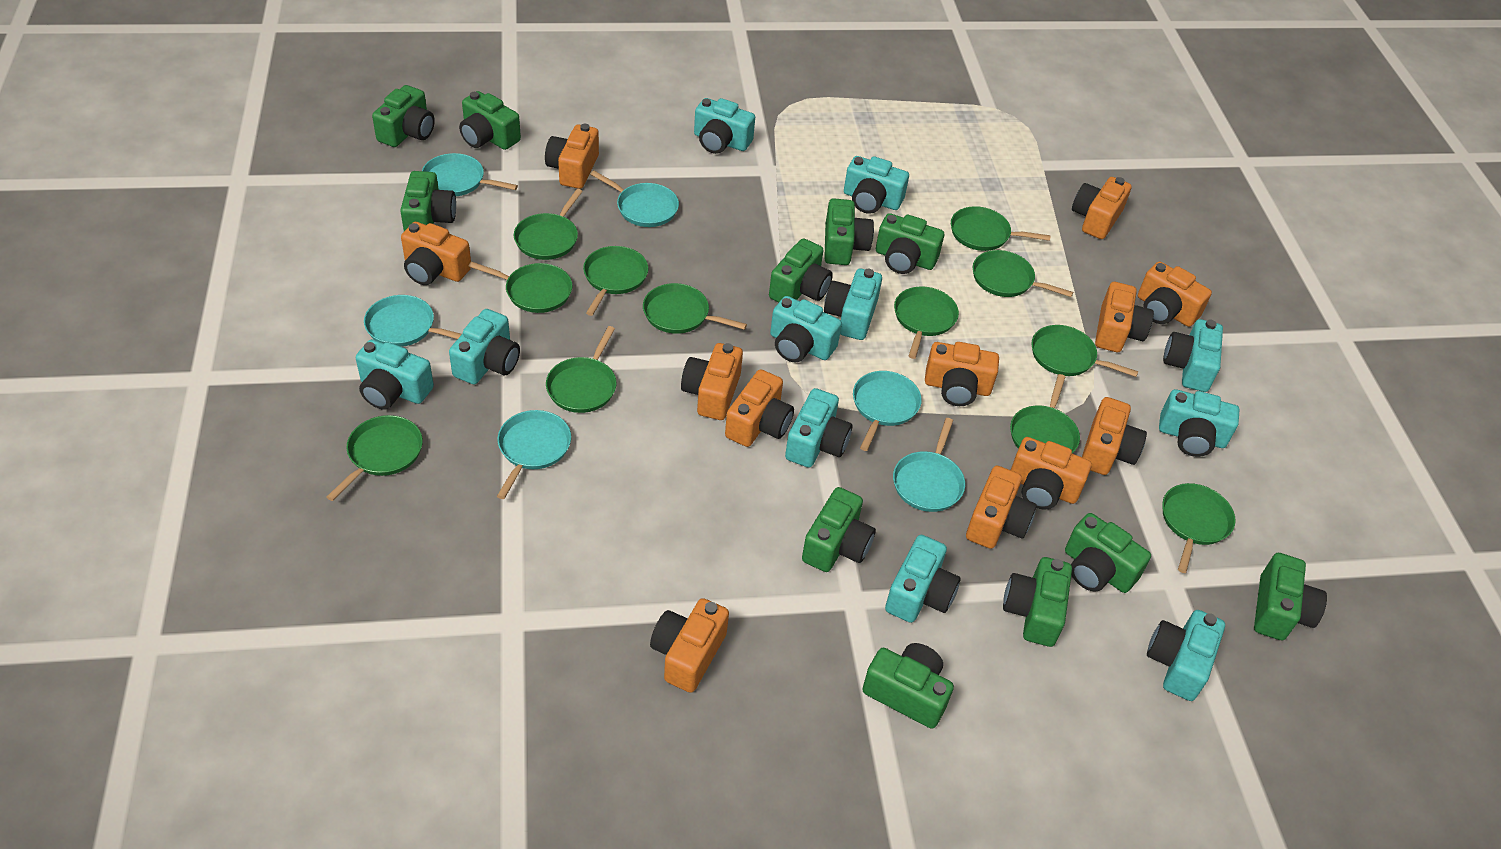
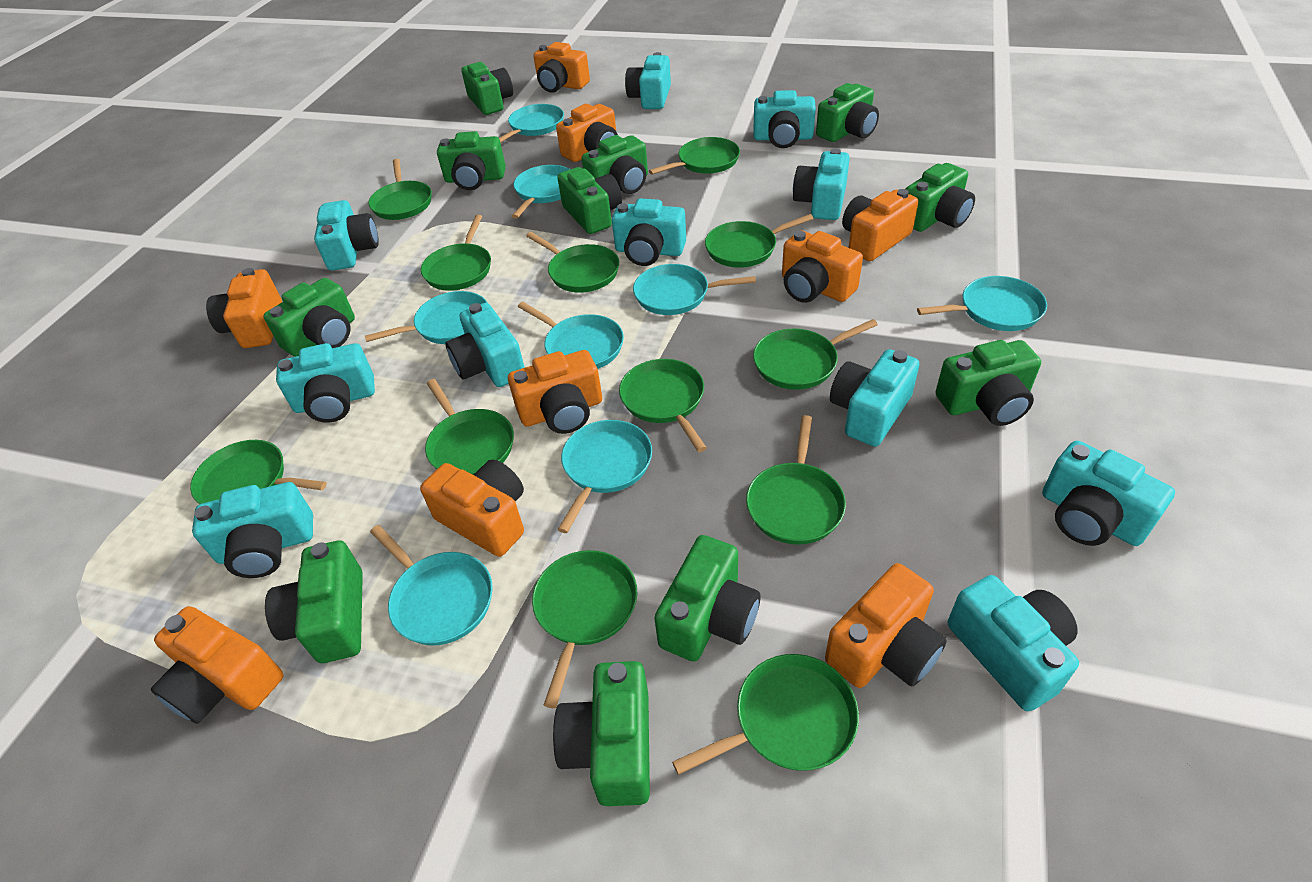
orange camera: [401,222,471,285] [545,124,599,189] [650,598,729,693] [681,343,743,420] [725,369,794,447] [925,342,999,406] [966,466,1037,549] [1011,437,1092,510] [1072,177,1132,239] [1082,397,1147,475] [1095,282,1154,352] [1138,262,1212,327] = 12 -> [151,606,283,724] [206,268,282,348] [420,459,524,557] [508,350,602,434] [533,42,590,93] [556,104,618,162] [782,230,863,303] [825,563,946,688] [842,189,918,261] = 9
turquoise pan: [364,295,462,347] [422,153,518,196] [497,410,571,499] [590,170,679,227] [853,371,922,451] [893,418,965,512] = 6 -> [365,291,488,344] [370,525,493,646] [499,104,564,143] [512,165,570,219] [518,302,624,369] [557,420,652,533] [633,264,756,315] [917,276,1047,331] = 8

